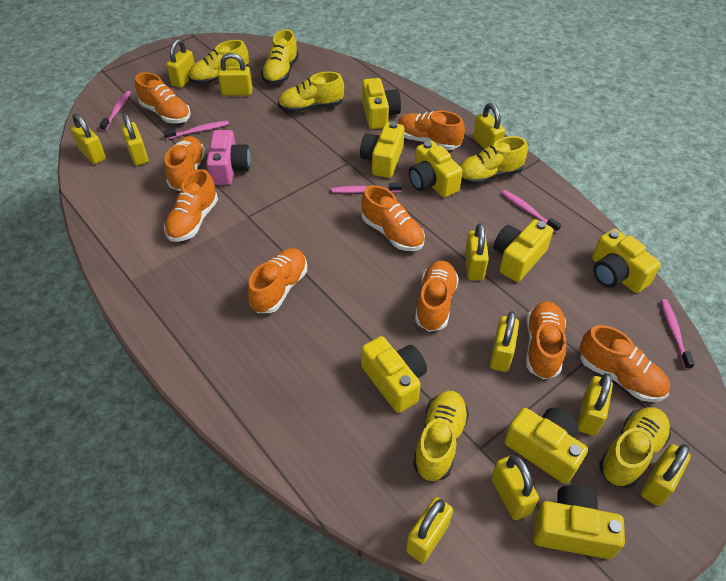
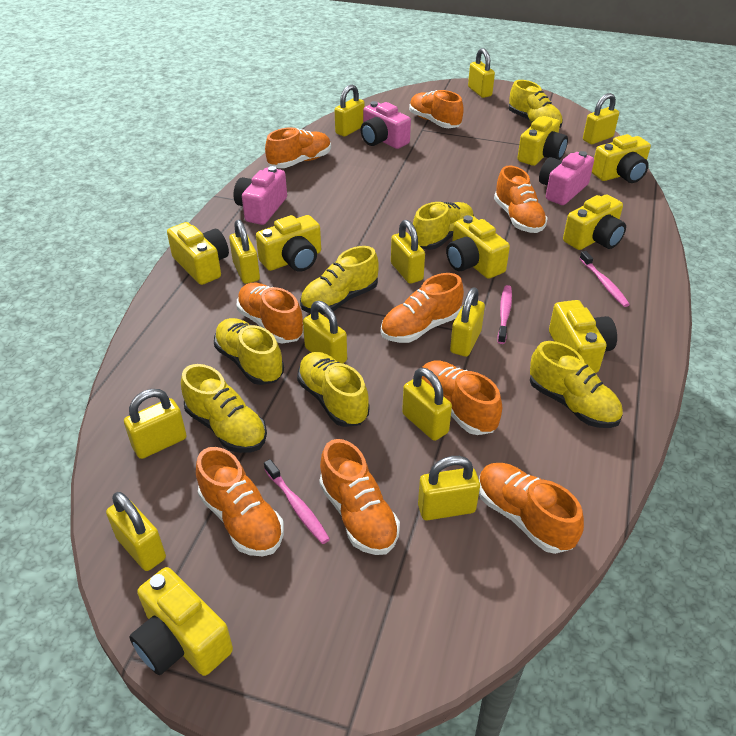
pink camera: [206,130,251,185] = 1 -> [233,166,287,225] [361,101,411,149] [539,151,594,205] = 3
pink toothbrush: [99,91,131,131] [163,121,229,140] [332,183,402,193] [501,190,561,232] [660,299,695,370] = 5 -> [264,459,330,544] [497,285,512,344] [579,251,630,307] = 3
yellow shoe: [188,40,249,85] [261,29,299,85] [278,72,344,113] [413,391,469,481] [459,136,528,185] [599,407,671,488] = 6 -> [181,364,267,453] [214,318,284,385] [297,352,369,427] [300,246,379,314] [413,202,474,250] [509,80,563,129] [530,341,623,428] = 7

